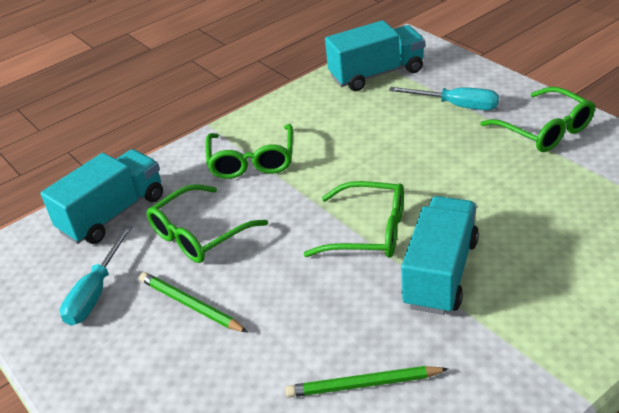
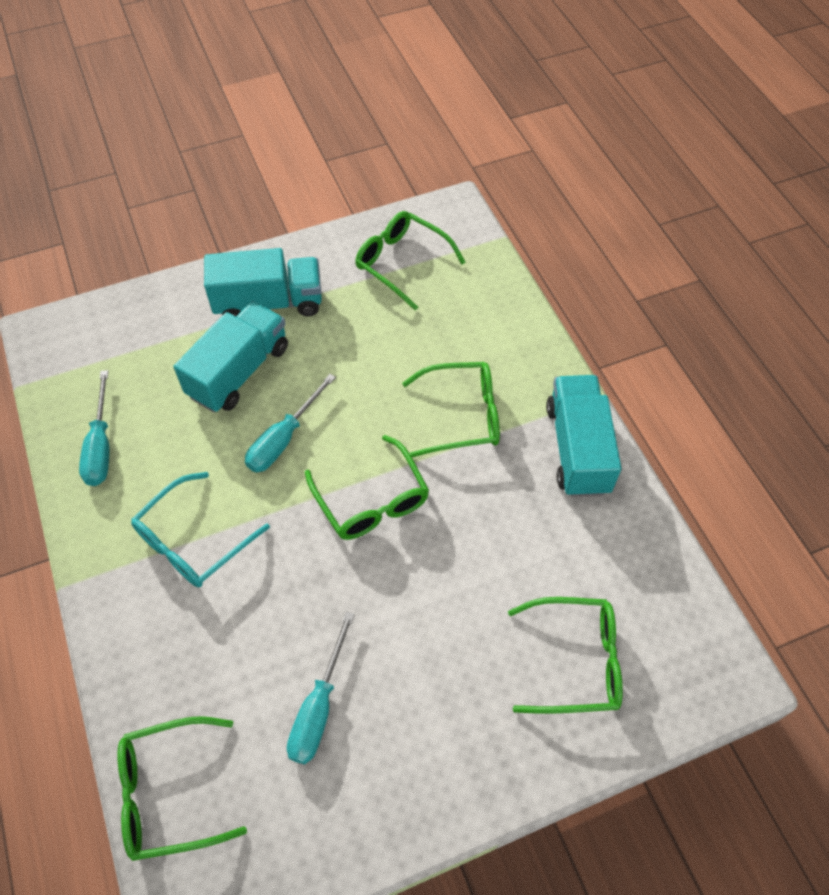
green glasses: [147,184,268,263] [206,124,293,179] [304,181,404,258] [480,87,595,152] = 4 -> [117,716,247,861] [305,435,429,540] [355,211,466,310] [402,362,500,457] [508,597,623,714] = 5
green pencil: [139,272,247,332] [285,366,448,397] = 2 -> none = 0
turquoise glasses: none = 0 -> [131,472,270,587] = 1
turquoise screwdriver: [60,225,132,326] [389,87,499,110] = 2 -> [79,370,110,486] [245,374,336,473] [287,611,355,764] = 3

